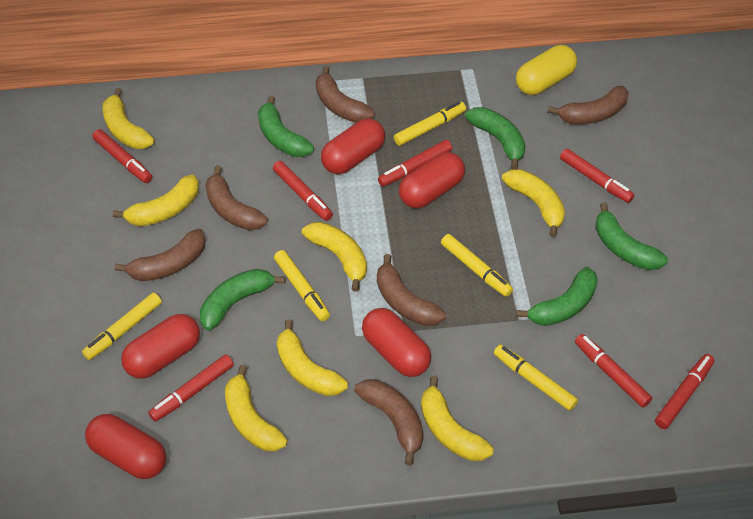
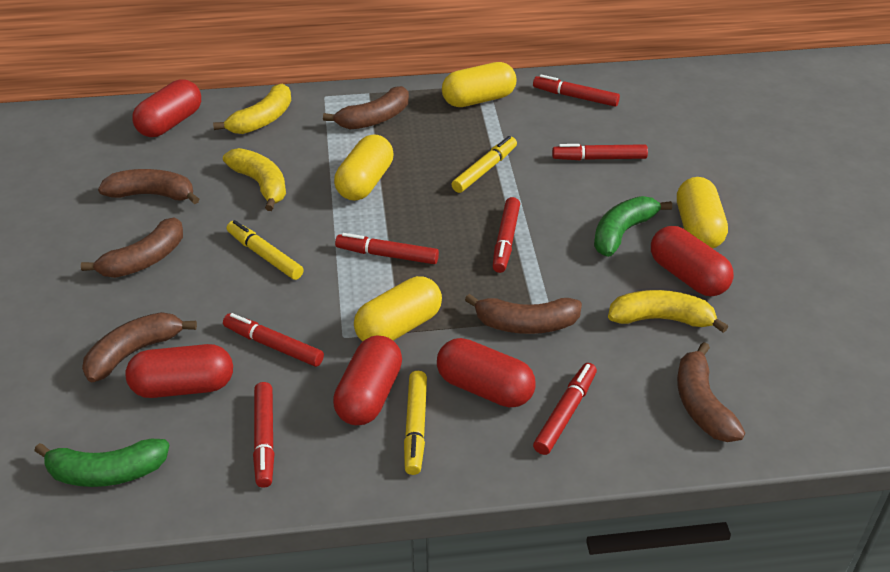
green banana: [200,269,285,331] [258,96,314,157] [465,107,526,169] [516,267,598,326] [595,202,668,270] = 5 -> [34,439,169,487] [594,196,672,257] = 2
yellow banana: [103,88,155,149] [113,175,199,226] [225,365,288,451] [277,319,348,396] [302,222,367,292] [421,376,494,461] [502,169,565,237] = 7 -> [213,84,291,134] [223,148,286,211] [608,290,728,333] = 3
yellow capsule: [516,45,577,95] = 1 -> [334,134,394,201] [354,276,442,341] [442,62,516,107] [677,177,728,249] = 4
yellow marker: [82,293,162,360] [274,250,330,321] [394,102,466,146] [441,234,513,297] [494,345,578,411] = 5 -> [227,220,304,280] [404,371,427,475] [452,136,517,193] = 3

